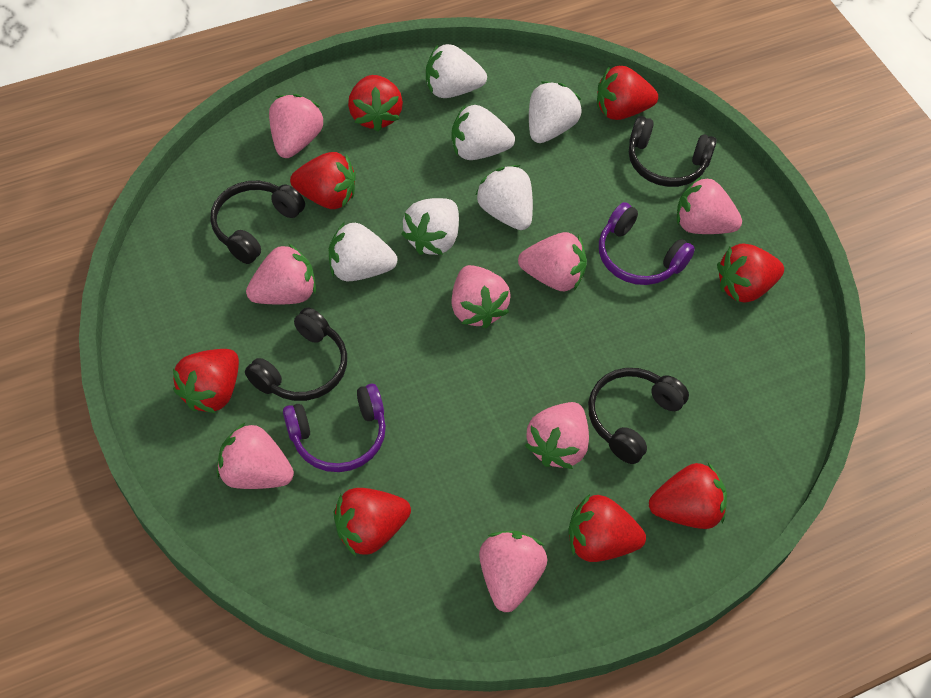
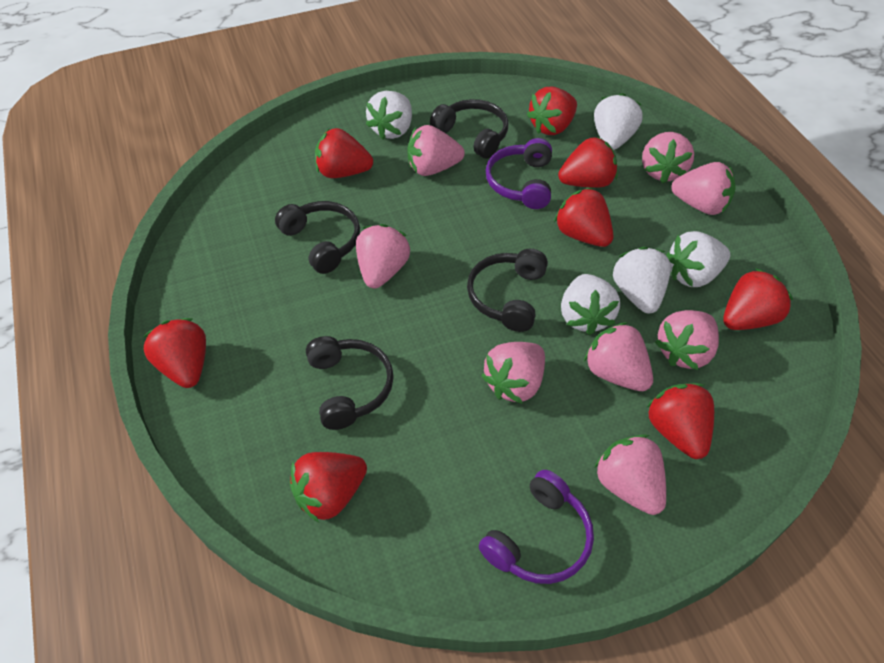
white strawberry: [329,222,397,281] [401,198,459,255] [426,44,487,98] [451,104,515,160] [476,165,533,230] [529,81,582,143] = 6 -> [366,91,412,140] [561,274,620,335] [594,93,643,150] [613,247,671,313] [666,231,730,287] = 5

